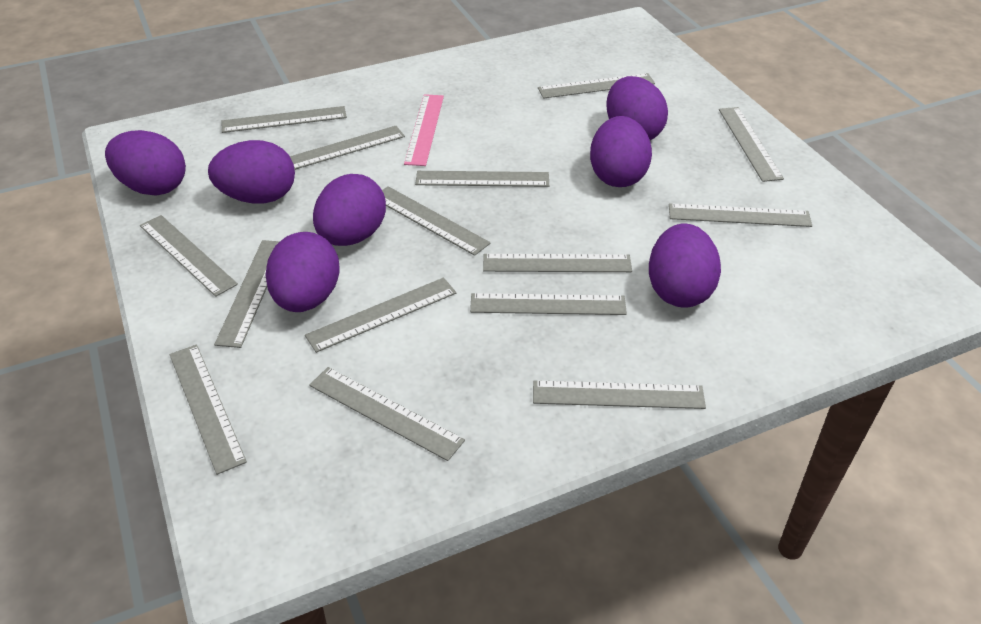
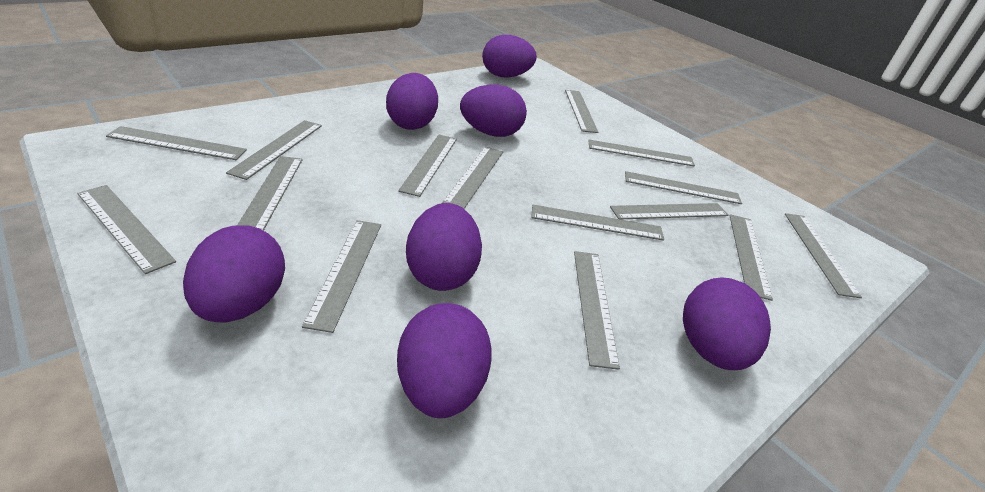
pink ruler: [404,94,444,166] = 1 -> none = 0

